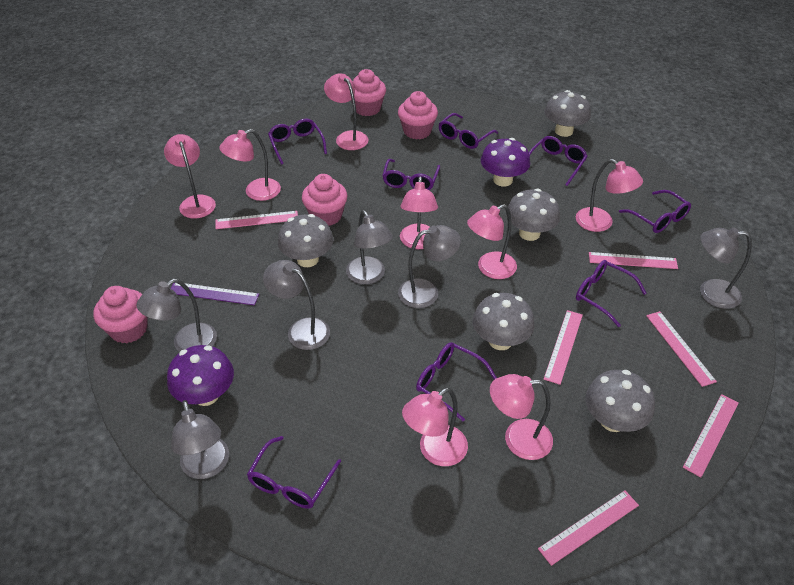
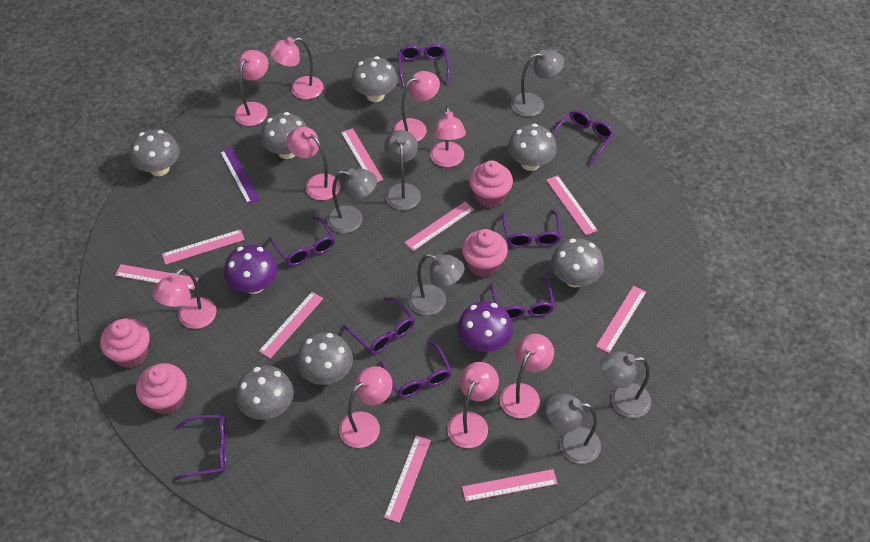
grey mushroom: [278,214,333,267] [473,293,535,350] [506,189,560,241] [545,90,591,137] [585,370,655,432] = 5 -> [130,130,180,176] [236,365,294,420] [261,112,307,159] [296,332,353,385] [351,56,398,102] [508,123,557,171] [551,238,604,287] = 7
pink lamp: [164,134,216,219] [219,129,281,201] [324,73,368,150] [400,176,438,249] [402,388,468,466] [467,204,517,279] [490,374,553,460] [576,159,643,232] = 8 -> [153,268,216,329] [234,50,268,126] [269,37,324,99] [286,127,340,200] [339,366,392,448] [393,71,440,142] [430,106,466,167] [447,362,499,448] [500,334,554,418] = 9
pink ruler: [215,211,298,229] [538,490,639,566] [544,310,583,385] [589,252,678,269] [646,311,717,387] [683,394,739,477] = 6 -> [115,264,199,290] [162,229,245,265] [259,292,323,359] [341,128,383,182] [384,436,431,523] [404,202,474,251] [462,469,558,502] [546,175,598,235] [596,286,646,353] = 9

